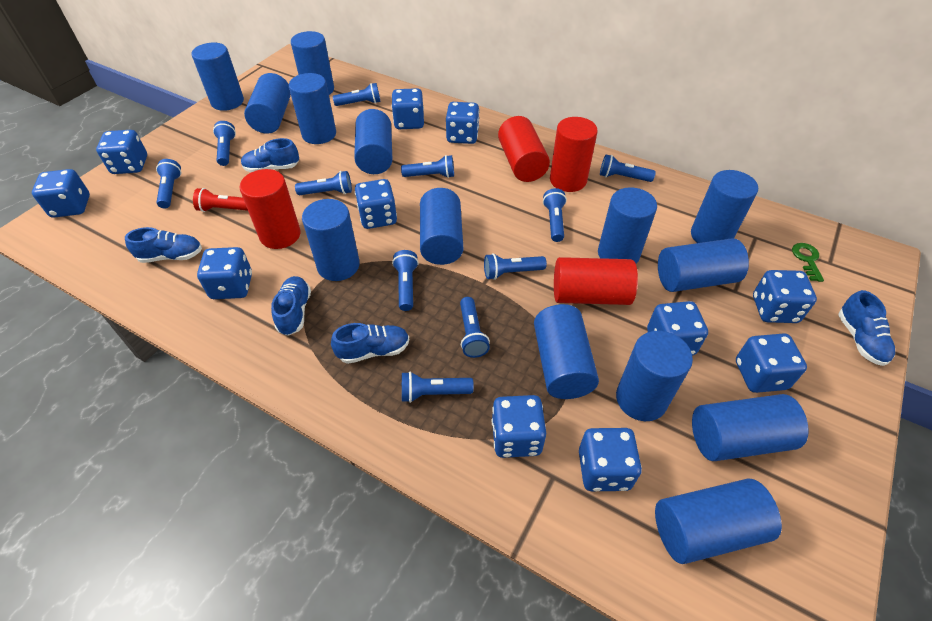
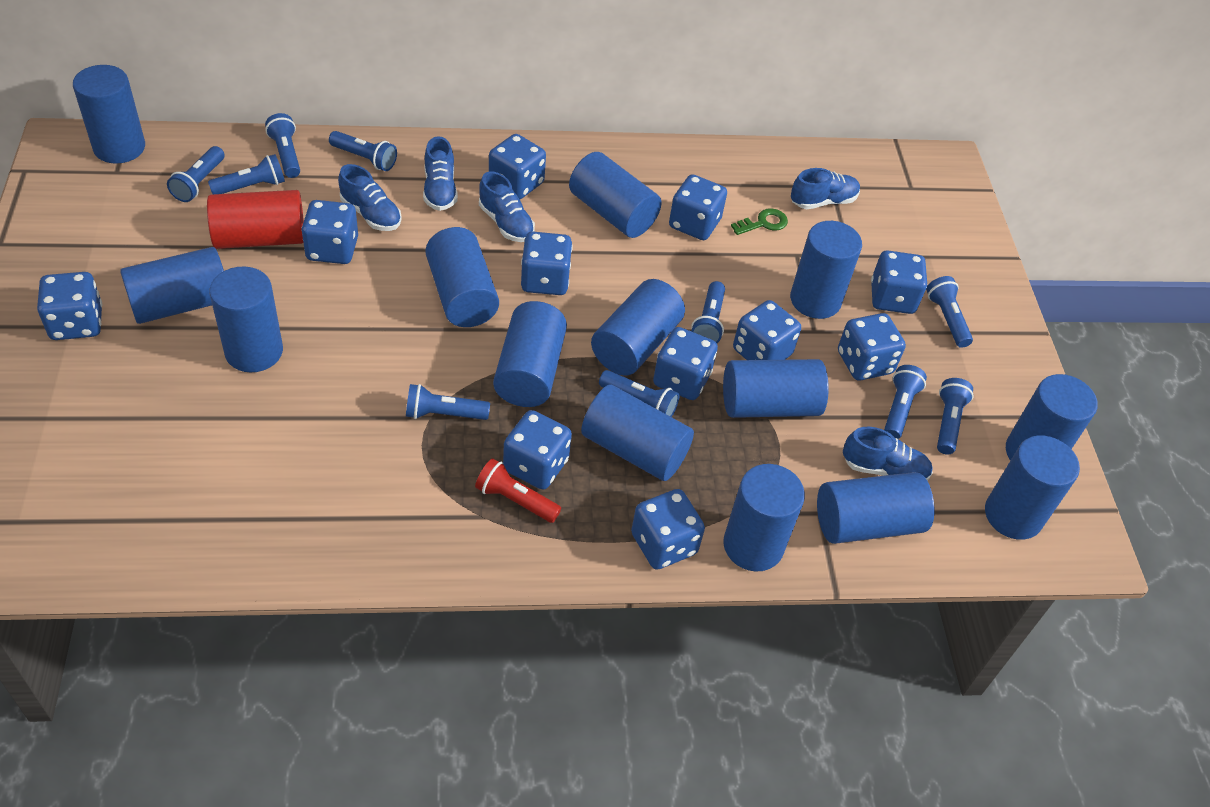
blue flashlight: [156,159,181,209] [213,121,236,166] [295,171,352,195] [333,83,381,106] [392,250,419,311] [401,155,454,178] [402,371,474,403] [460,297,490,358] [484,253,547,280] [543,188,567,242] [600,154,656,182] = 11 -> [167,146,225,202] [208,154,285,194] [265,113,300,178] [329,131,397,171] [406,384,490,420] [599,370,679,417] [691,281,725,343] [884,365,927,439] [926,276,973,348] [937,378,974,455] = 10
red cylinder: [239,169,301,249] [498,116,550,182] [550,117,598,192] [554,257,638,305] = 4 -> [207,190,304,249] = 1

